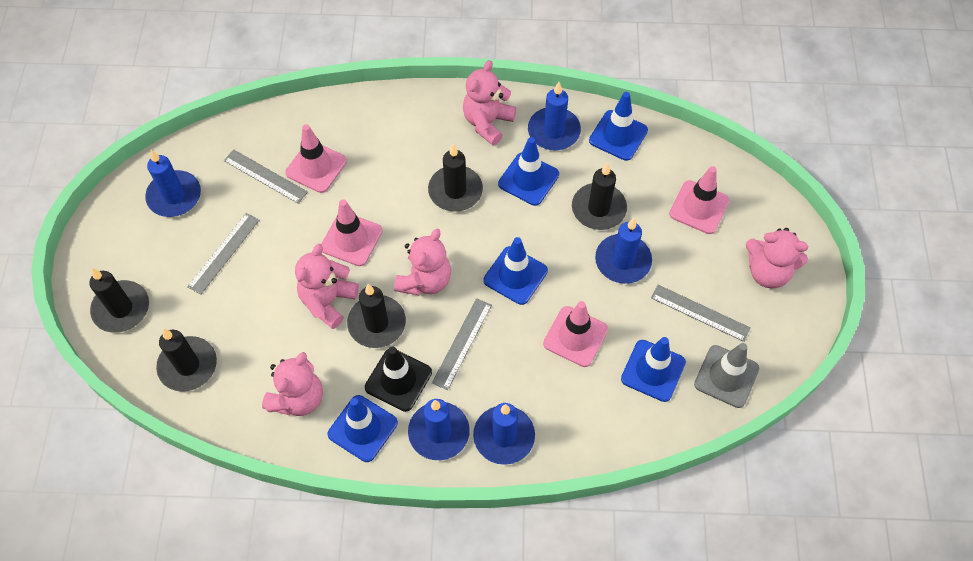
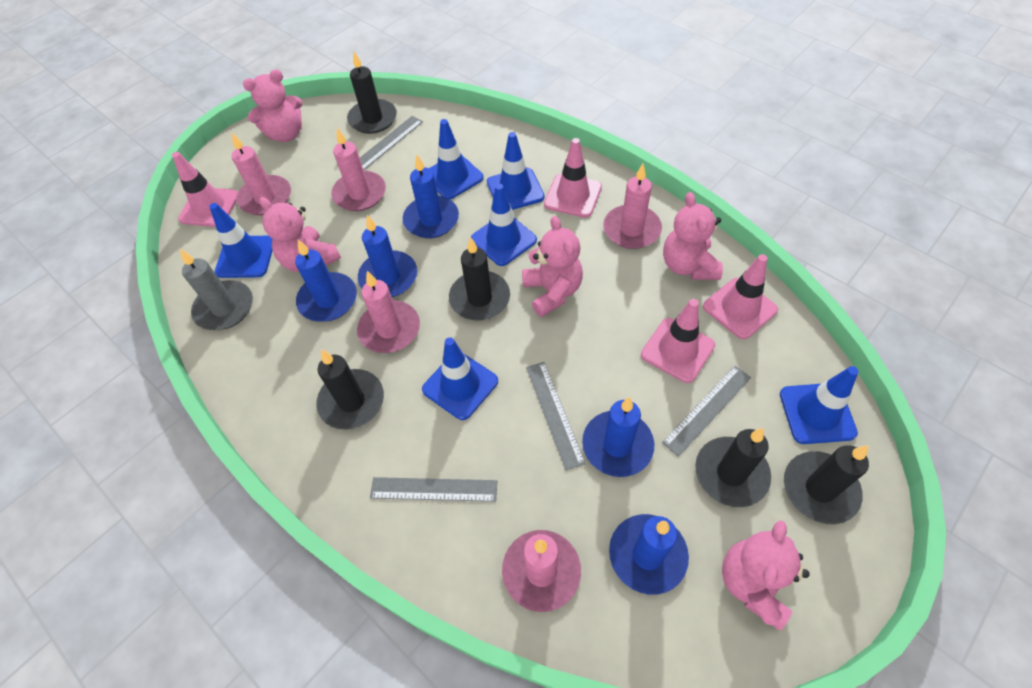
black traffic cone: [365,347,432,412] = 1 -> none = 0
blue traffic cone: [327,395,398,462] [484,237,548,305] [498,137,559,206] [589,92,648,161] [621,337,686,402] = 5 -> [209,203,273,278] [422,337,498,420] [429,119,484,199] [471,184,537,266] [487,132,544,210] [780,366,859,444] = 6
grey candle: none = 0 -> [180,249,253,330] = 1
grey traffic cone: [694,343,759,408] = 1 -> none = 0
pink candle: none = 0 -> [232,133,291,216] [331,128,386,211] [357,271,420,353] [502,530,581,612] [603,164,662,249] = 5

